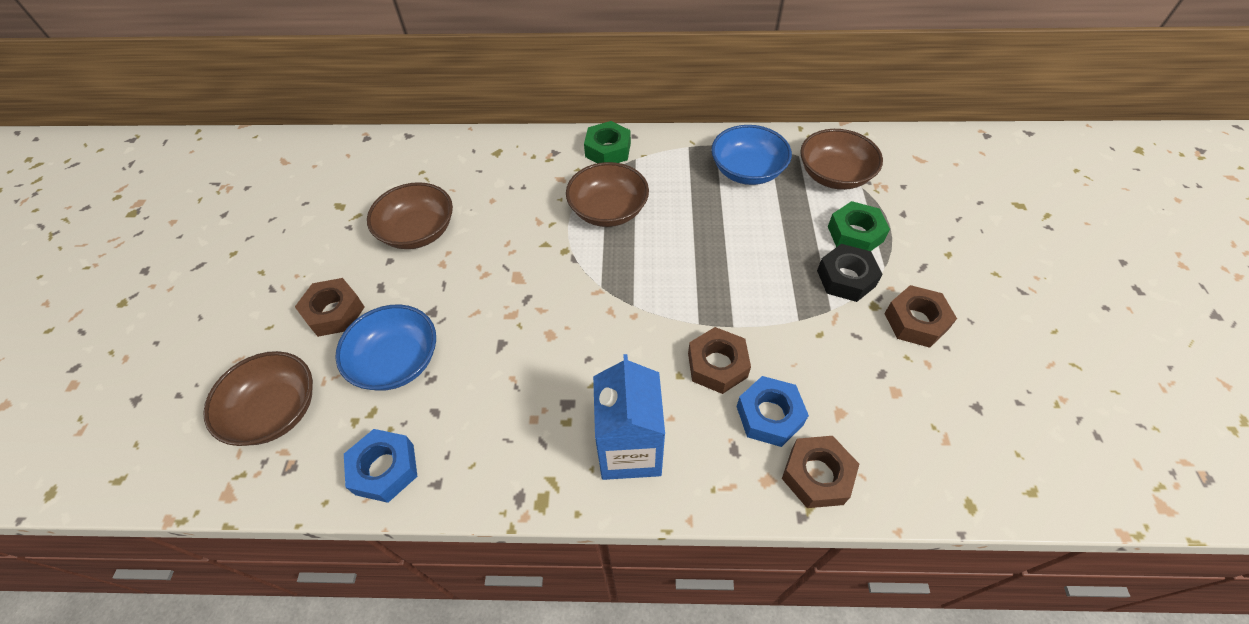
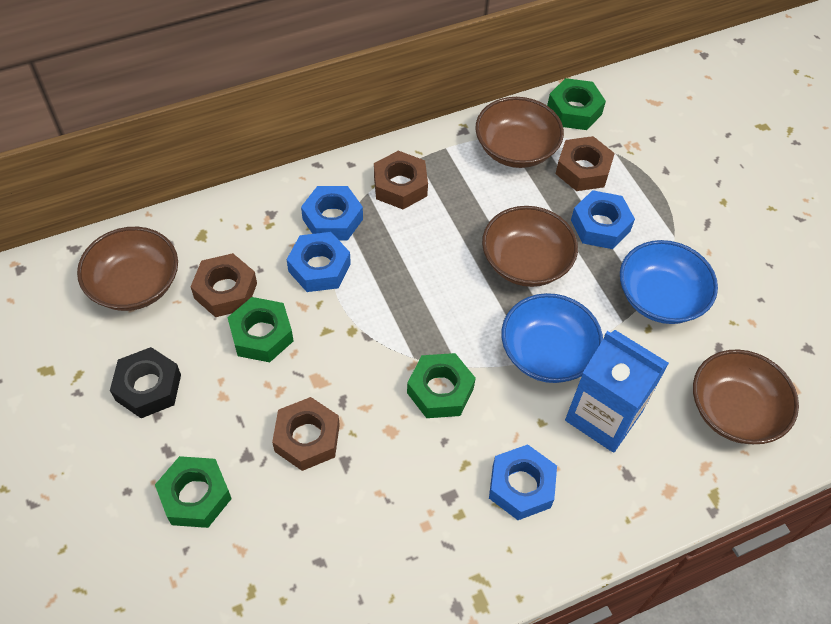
blue nut: [344,429,417,503] [736,376,809,447] = 2 -> [287,232,351,292] [301,186,363,241] [489,444,557,520] [571,190,635,249] = 4
green nut: [584,121,631,163] [828,201,890,251] = 2 -> [155,456,232,528] [227,297,293,362] [407,353,476,418] [547,78,606,130] = 4

